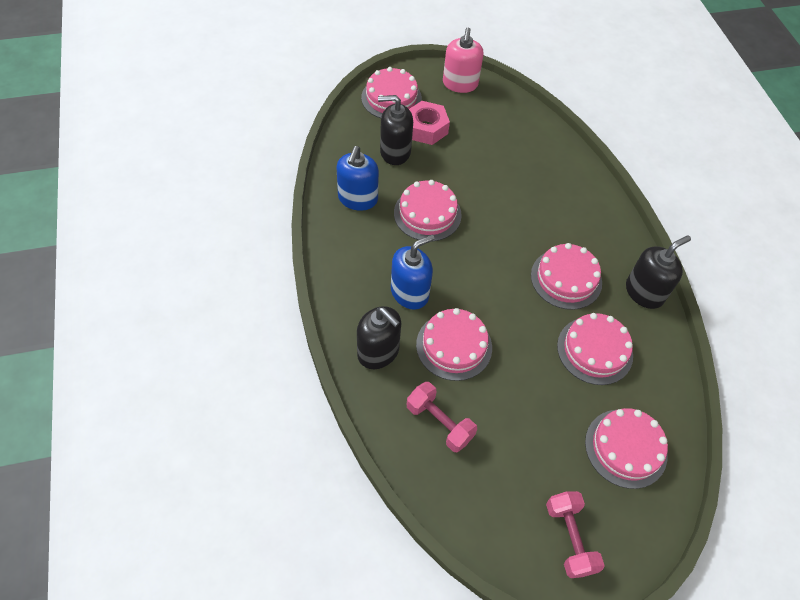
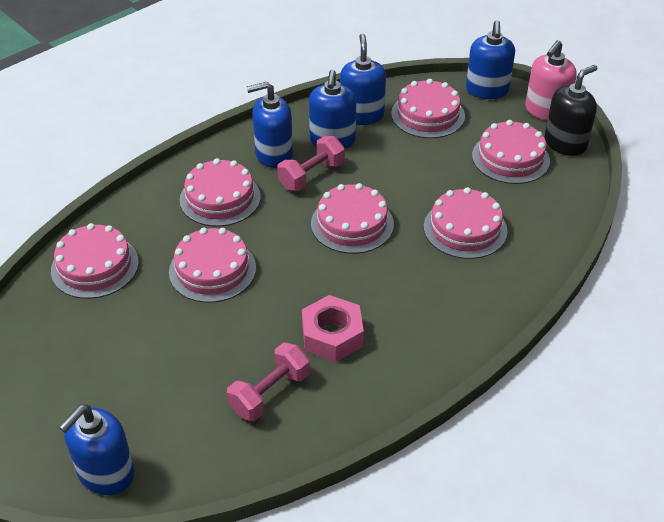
black soap dispenser: [357,306,401,369] [378,95,413,165] [626,235,691,309] = 3 -> [545,65,598,156] = 1
blue soap dispenser: [336,146,379,211] [391,235,435,310] = 2 -> [59,405,135,495] [247,82,293,168] [309,70,356,149] [340,33,386,125] [466,20,515,99] = 5
pink cake: [361,67,422,118] [394,180,462,242] [416,308,492,381] [531,243,602,310] [557,313,633,385] [585,408,668,489] = 6 -> [51,223,139,299] [169,228,256,303] [180,158,261,226] [311,183,394,254] [391,79,465,138] [424,187,508,259] [472,120,550,184] = 7

